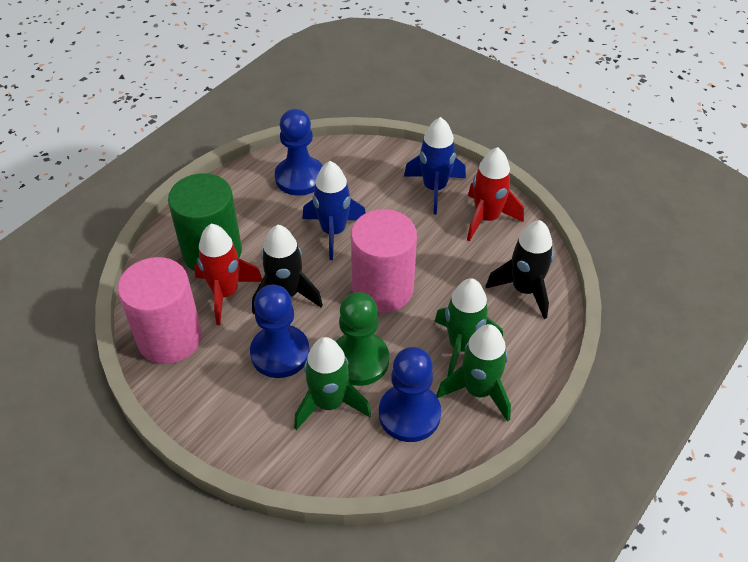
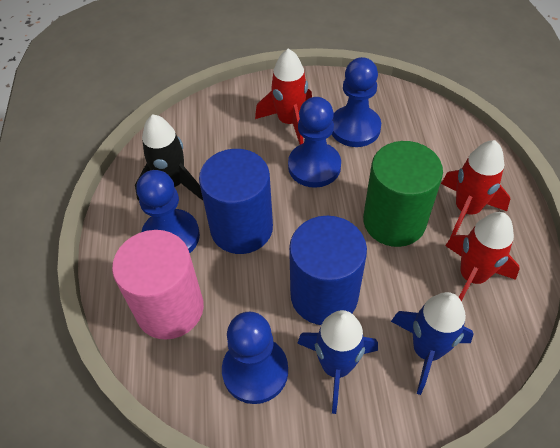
black rocket: [252,225,323,314] [486,220,554,319] = 2 -> [135,114,203,201] = 1
blue cylinder: none = 0 -> [199,149,273,254] [289,216,367,325] = 2
blue pawn: [250,285,310,378] [275,109,323,196] [379,347,441,442] = 3 -> [136,170,200,253] [222,312,288,404] [288,97,341,188] [332,57,381,147] = 4
green pawn: [336,292,389,386] = 1 -> none = 0
green rocket: [294,337,371,430] [435,278,503,377] [436,324,511,422] = 3 -> none = 0
pink cylinder: [118,257,202,364] [351,209,417,313] = 2 -> [112,230,204,340] = 1
red rocket: [194,224,263,325] [467,147,524,242] = 2 -> [255,48,312,145] [441,140,510,238] [445,212,520,301] = 3

